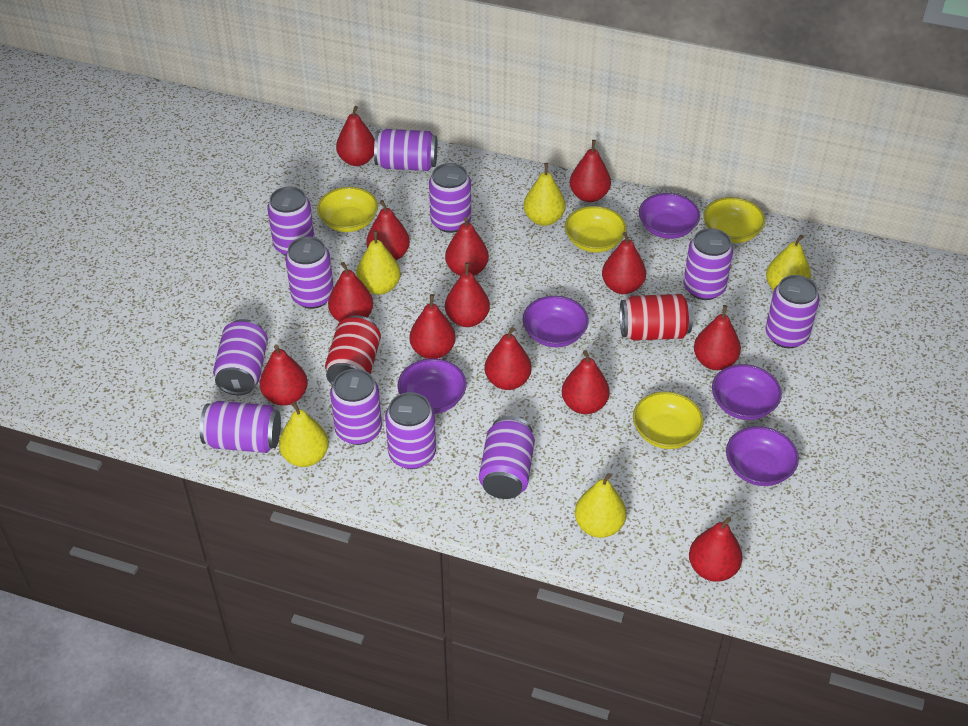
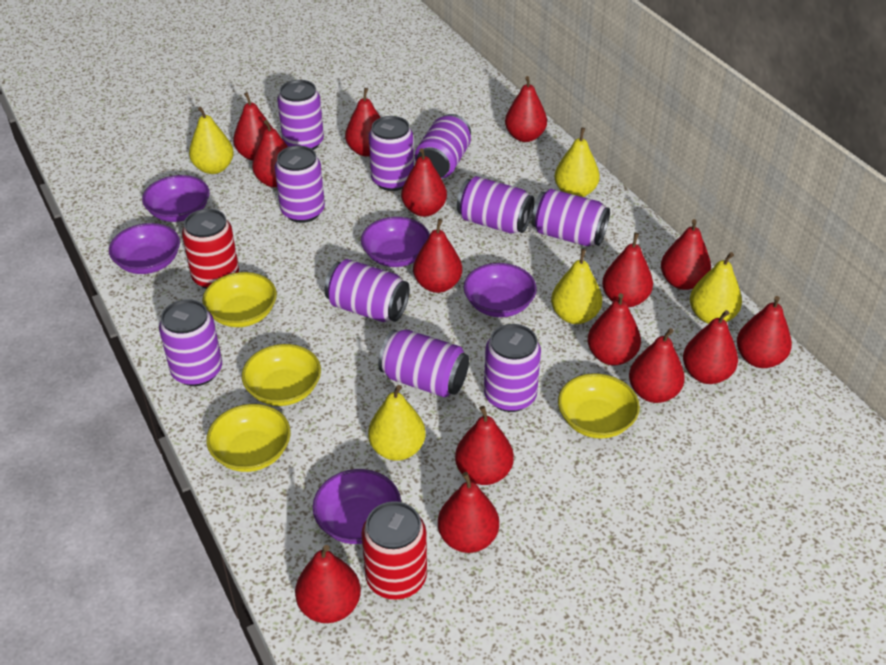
purple can: [200,401,281,453] [213,319,268,395] [267,186,315,256] [285,237,334,309] [330,369,382,445] [374,129,437,171] [385,392,436,469] [429,163,471,233] [479,416,535,499] [684,228,733,300] [766,275,819,348] = 11 -> [159,299,222,386] [275,146,325,223] [277,80,324,150] [325,259,410,322] [369,116,414,191] [378,329,469,398] [415,114,471,178] [457,176,534,234] [484,324,541,412] [532,189,610,246] = 10
red pear: [260,345,308,406] [328,262,373,322] [336,106,375,166] [367,200,410,260] [410,294,456,359] [445,217,489,276] [445,263,490,327] [485,327,532,390] [562,350,610,414] [570,140,611,202] [602,232,646,294] [689,517,743,582] [694,305,741,370] = 13 -> [233,92,272,161] [252,120,288,188] [295,545,361,623] [345,88,381,157] [401,148,447,217] [413,219,462,293] [438,472,499,553] [455,406,514,485] [505,76,547,142] [588,293,641,366] [602,233,653,307] [629,328,685,403] [661,219,711,290] [683,310,738,384] [737,296,792,368] = 15

